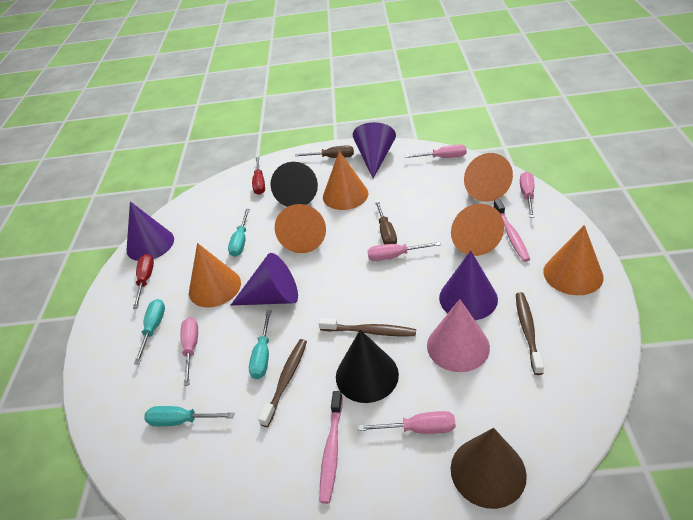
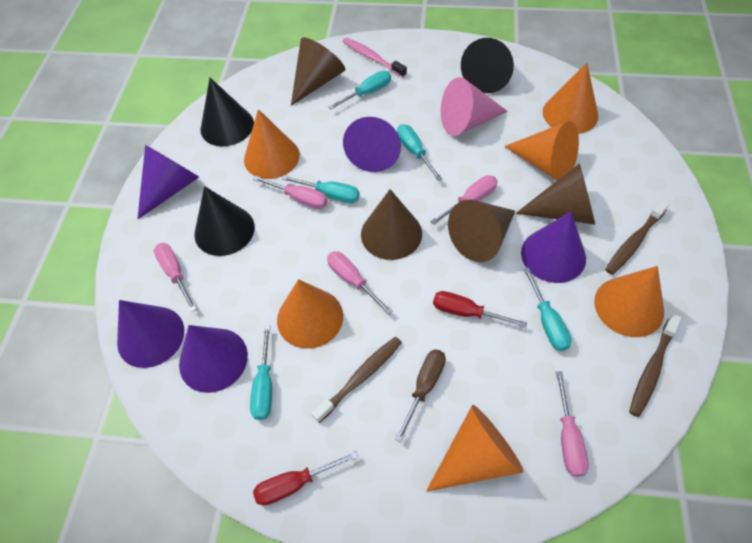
black cone: [270,162,318,207] [336,330,399,403] = 2 -> [194,186,255,256] [200,78,254,146] [461,38,514,93] = 3
brown cone: [451,428,527,509] = 1 -> [291,37,345,106] [361,189,422,260] [448,200,515,262] [516,163,595,225] = 4
brown screwdriver: [295,146,354,158] [375,200,397,244] = 2 -> [395,349,446,443] = 1
pink toothbrush: [320,391,343,504] [493,199,530,262] = 2 -> [342,37,407,78] = 1
purple cone: [126,201,174,261] [231,253,298,305] [353,122,396,178] [439,251,498,320] = 4 -> [117,300,184,368] [138,145,199,219] [179,325,248,393] [343,117,401,172] [521,211,586,283] = 5
turquoise screwdriver: [134,299,165,364] [144,406,234,426] [228,209,250,257] [249,310,272,379] = 4 -> [250,325,272,420] [282,175,360,203] [328,71,391,109] [397,124,442,181] [523,267,572,351] = 5

